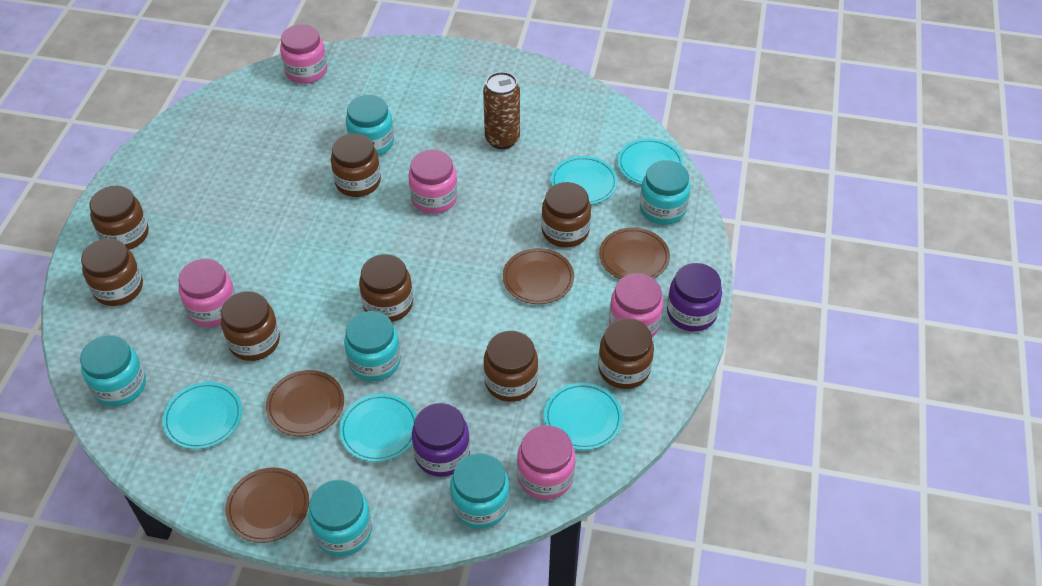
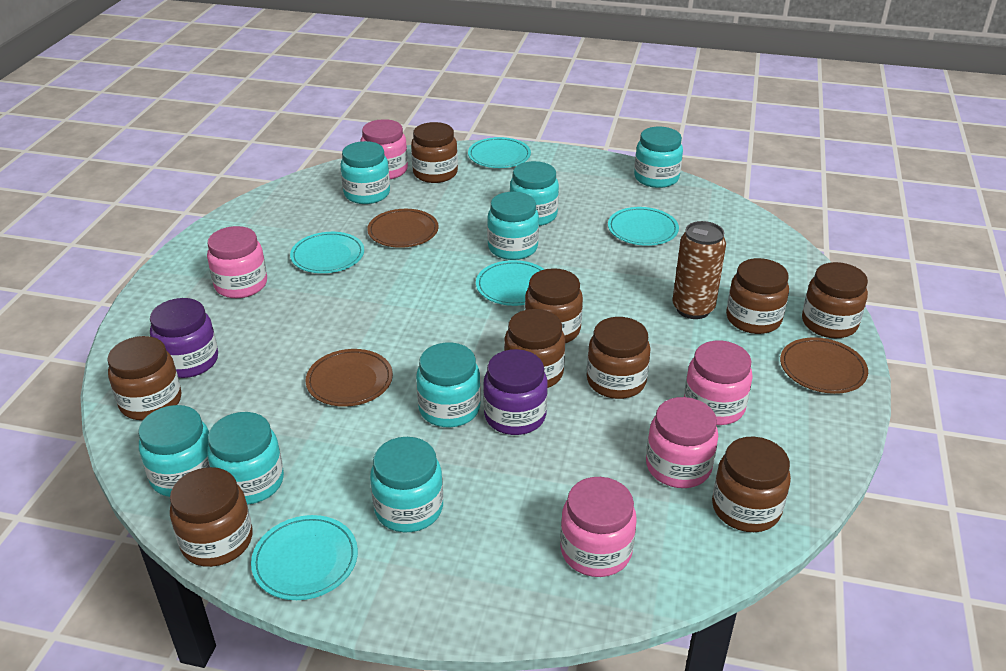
brown jar: [81,238,143,306] [89,186,148,250] [221,291,280,361] [331,133,381,197] [359,254,413,322] [484,331,538,402] [541,182,591,248] [598,318,654,389] = 8 -> [107,336,182,420] [170,467,252,567] [411,122,458,183] [504,309,565,388] [525,268,583,343] [587,317,651,399] [712,437,791,532] [726,258,789,334] [802,262,868,338] = 9
brown plate: [225,467,309,543] [266,370,344,436] [503,248,574,304] [599,227,670,279] = 4 -> [306,349,393,407] [367,209,438,248] [780,337,868,394] = 3
turquoise jar: [80,335,146,406] [308,480,372,556] [344,311,401,382] [346,95,394,156] [450,453,510,529] [640,160,690,225] = 6 -> [138,405,210,497] [207,412,284,505] [340,141,390,204] [370,437,443,532] [416,343,481,427] [487,192,539,260] [510,161,559,226] [634,127,683,188] = 8

